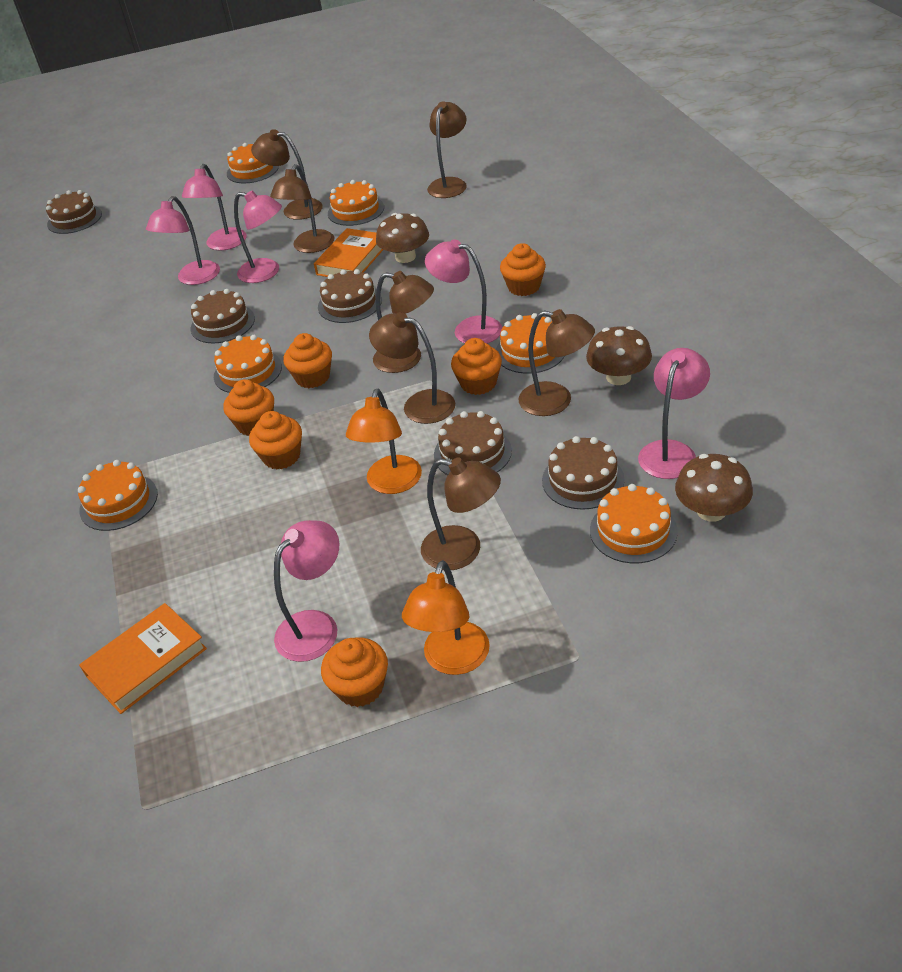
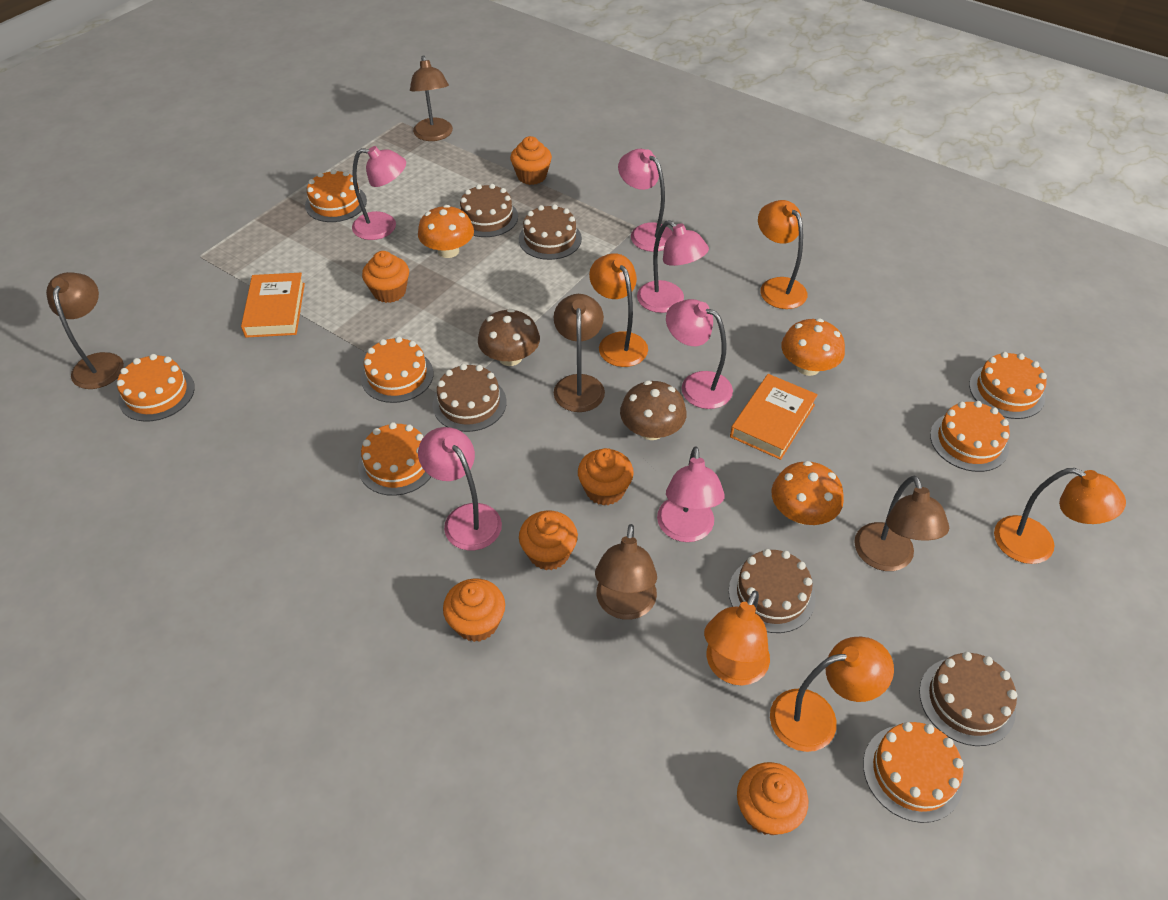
brown lamp: [251,129,323,220] [270,164,334,253] [369,312,455,424] [373,271,434,373] [421,457,501,570] [427,101,467,198] [518,309,595,416] = 7 -> [46,272,124,389] [410,55,453,141] [554,294,605,412] [595,524,657,620] [854,476,949,571] = 5
brown mushroom: [376,213,429,263] [586,326,652,385] [675,454,753,522] = 3 -> [478,309,540,366] [620,381,687,440] = 2
orange cake: [78,460,158,531] [214,335,282,393] [227,142,279,183] [328,180,384,226] [496,313,565,374] [590,484,678,563] = 6 -> [117,354,195,422] [305,169,367,222] [358,422,431,496] [361,337,433,403] [863,722,964,823] [930,401,1010,472] [969,352,1047,419] = 7
orange lamp: [346,389,422,494] [402,560,490,675] = 2 -> [589,253,648,367] [704,590,770,685] [758,200,807,309] [770,637,894,752] [994,468,1126,564] = 5
orange mushroom: none = 0 -> [418,205,474,258] [771,461,844,525] [781,318,845,376] = 3

